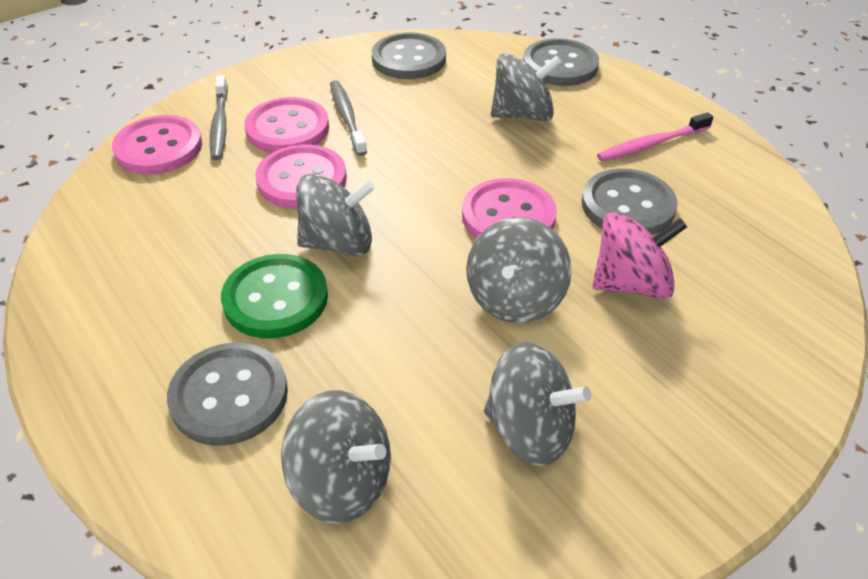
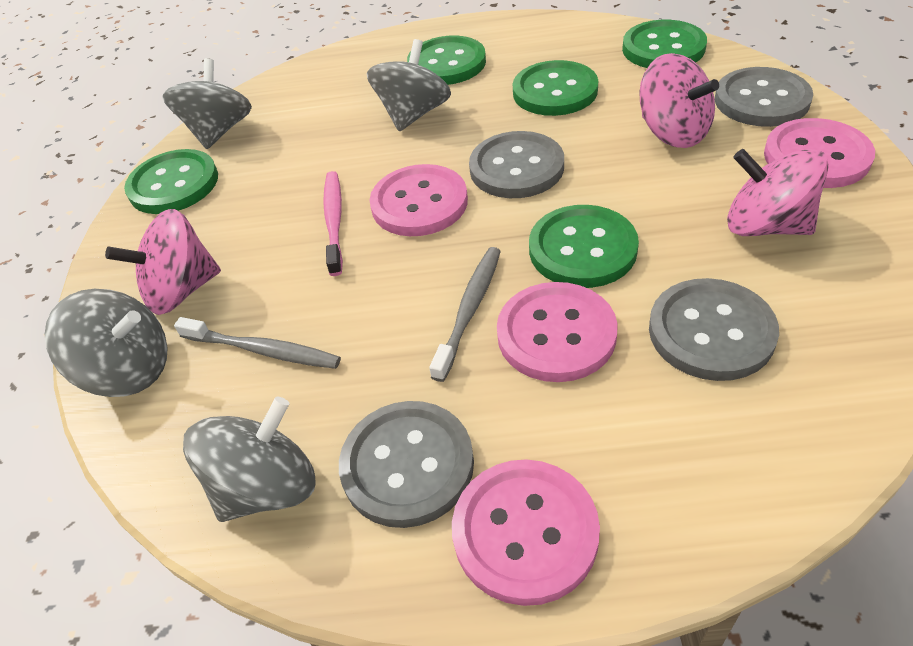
green button: [221,254,328,338] = 1 -> [124,149,218,214] [407,36,486,85] [513,60,598,116] [529,205,639,288] [622,20,707,68] = 5
grey spinning top: [281,390,391,524] [296,173,375,256] [466,217,572,323] [484,342,591,466] [491,53,562,121] = 5 -> [45,289,167,397] [163,58,252,149] [183,397,316,522] [367,39,451,132] = 4
pink spinning top: [593,212,687,299] = 1 -> [105,209,221,315] [639,53,719,148] [727,149,829,236] = 3

